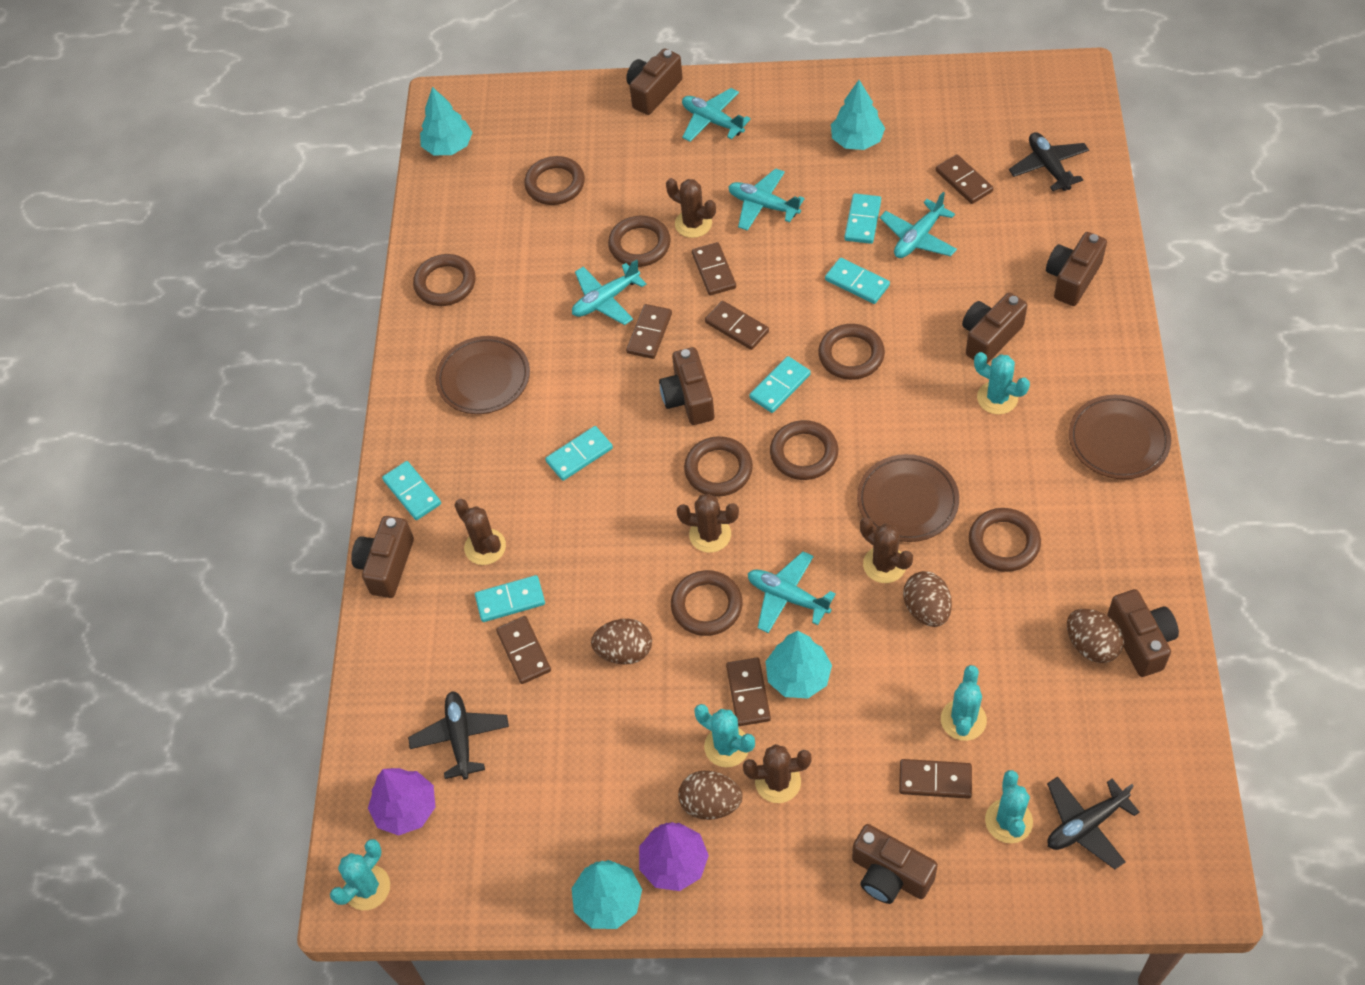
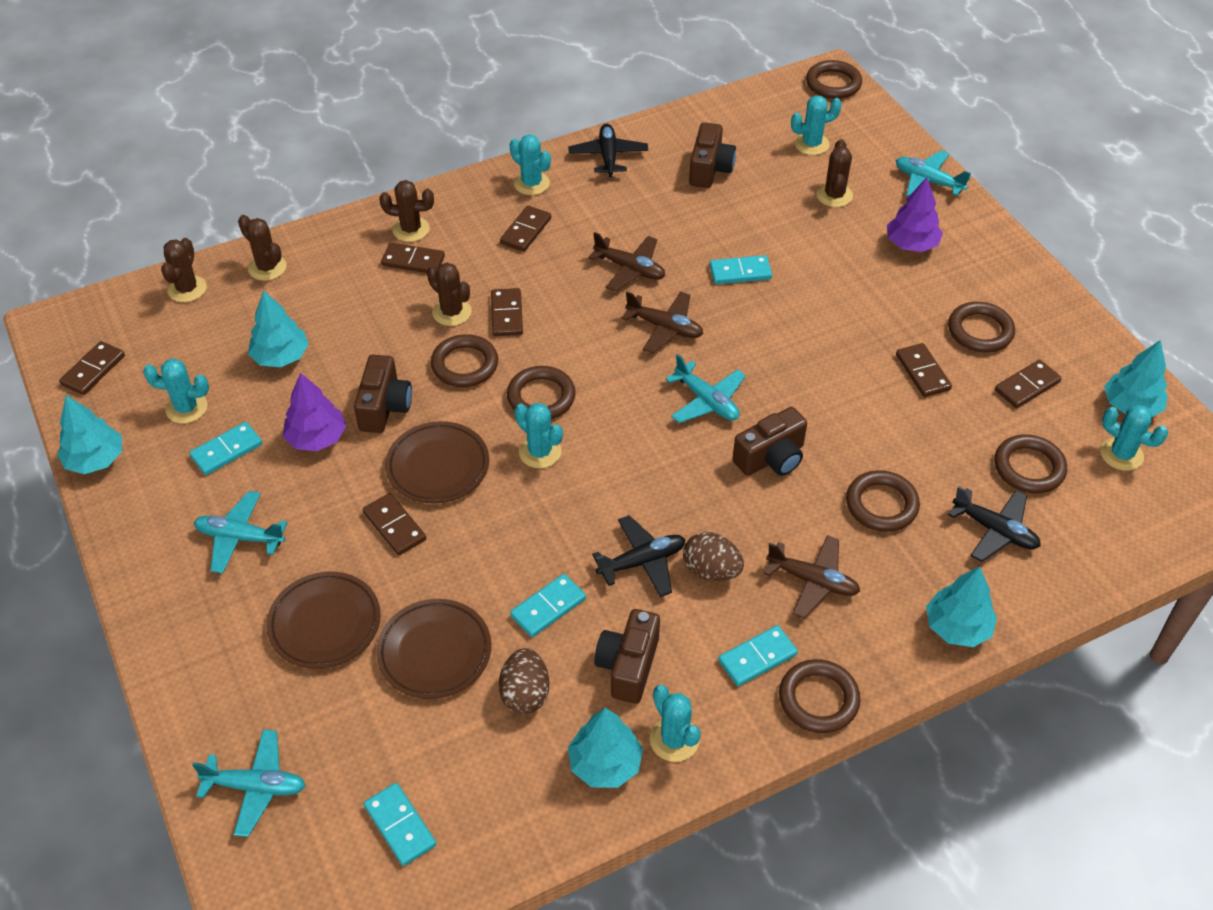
brown camera: [351,516,414,598] [626,48,683,115] [659,347,714,425] [852,824,938,904] [962,293,1027,364] [1046,232,1107,306] [1107,589,1179,677] = 7 -> [354,355,412,433] [594,609,660,704] [689,122,736,188] [733,407,807,476] = 4
brown egg: [591,619,652,665] [678,771,743,820] [903,571,952,627] [1067,609,1124,663] = 4 -> [499,648,549,714] [683,532,744,582] = 2
brown plane: none = 0 -> [588,232,665,292] [622,291,703,353] [764,535,860,619] = 3
brown ring: [413,254,476,306] [524,156,585,205] [608,216,671,267] [671,570,743,636] [684,436,753,497] [770,420,838,480] [818,324,885,380] [969,508,1041,572] = 8 -> [431,334,498,387] [507,366,576,419] [779,659,860,733] [806,60,862,99] [846,470,920,532] [948,302,1015,353] [994,435,1067,493] = 7
turquoise cactus: [330,839,390,910] [694,704,755,768] [941,665,987,741] [974,352,1030,415] [985,770,1033,843] = 5 -> [143,358,209,424] [510,134,551,195] [514,403,563,468] [650,685,701,762] [791,95,842,155] [1100,405,1168,471] = 6
turquoise domino: [382,461,441,520] [475,575,545,622] [545,426,613,481] [749,356,811,413] [825,258,890,304] [844,194,881,244] = 6 -> [189,422,262,475] [364,783,436,866] [510,574,586,637] [710,255,772,284] [718,625,798,686] = 5
turquoise plane: [572,259,646,325] [682,88,751,142] [728,168,805,231] [748,551,836,633] [880,192,957,258] = 5 -> [192,729,306,837] [194,491,288,574] [665,354,746,423] [896,150,971,196] = 4
turquoise tree: [420,87,473,155] [571,860,642,929] [765,631,832,698] [831,80,885,150] = 4 -> [57,395,122,474] [248,290,309,367] [568,708,643,788] [926,566,997,647] [1104,340,1168,417] = 5

